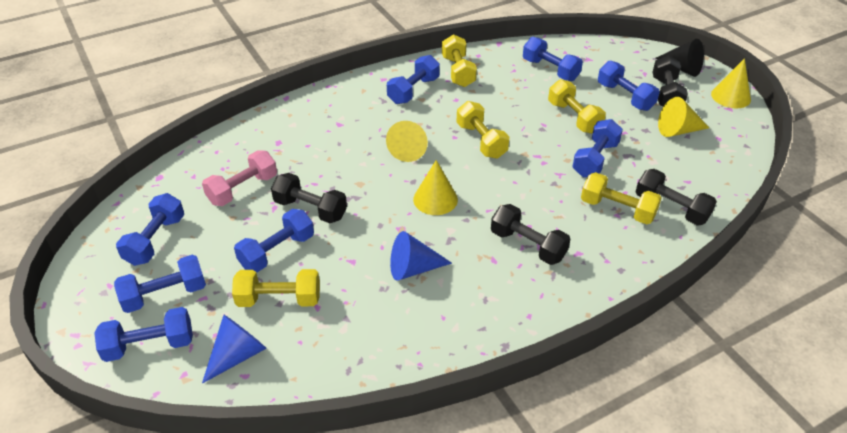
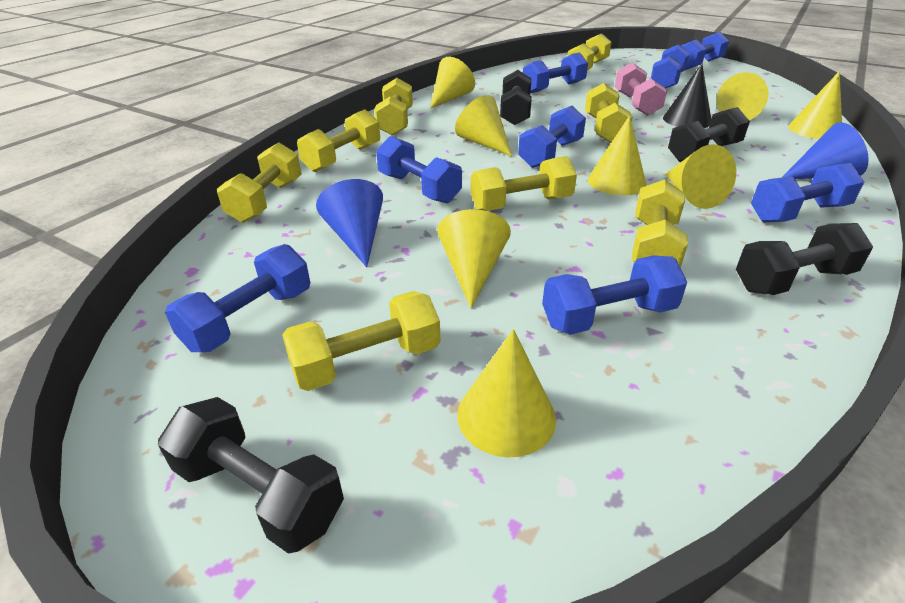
yellow cone: [386,121,428,162] [413,160,458,215] [658,97,709,137] [711,58,751,108] = 4 -> [430,57,475,109] [437,209,511,308] [455,95,512,156] [457,329,556,457] [588,116,646,196] [665,144,736,209] [716,72,768,120] [788,71,842,139] = 8
yellow dumbbell: [232,269,320,307] [442,34,477,87] [457,101,509,159] [548,79,606,134] [581,172,662,224] = 5 -> [217,142,302,223] [282,291,441,391] [297,109,380,172] [374,78,413,136] [471,156,577,211] [567,33,611,70] [585,83,633,143] [632,180,688,268] = 8

